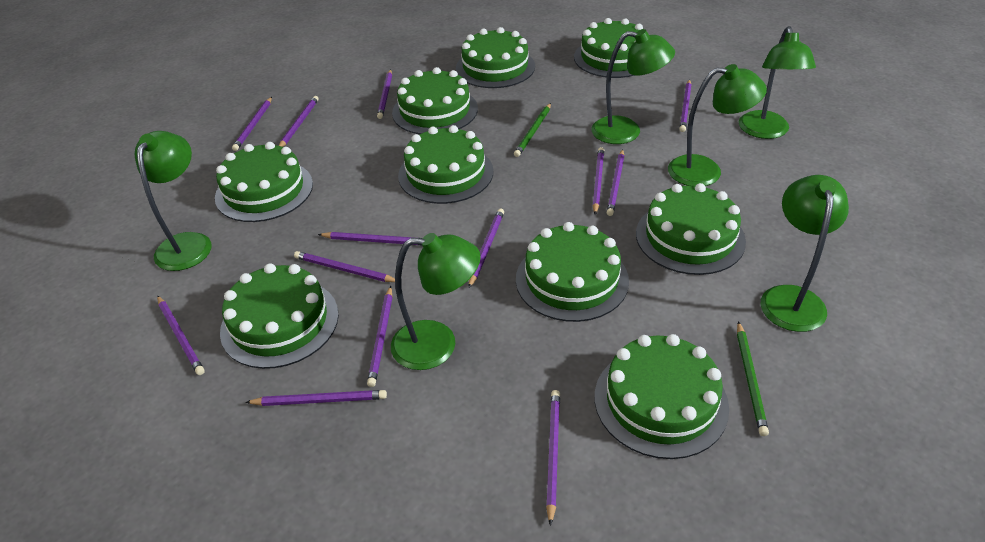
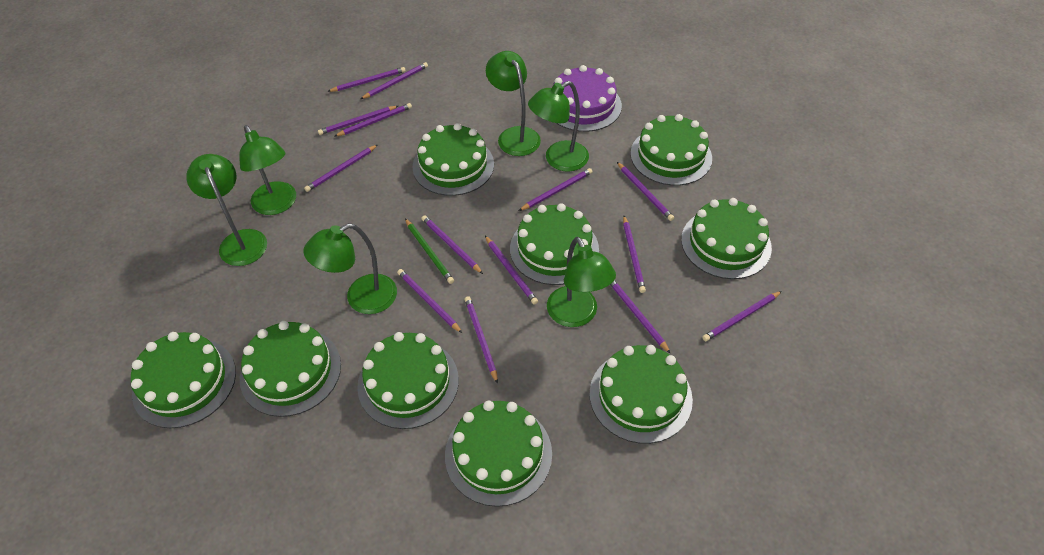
green pencil: [514,103,551,157] [737,321,769,436] = 2 -> [405,219,454,284] = 1
purple cake: none = 0 -> [553,65,622,132] = 1
purple pencil: [157,296,205,375] [232,97,272,151] [245,390,387,406] [279,96,319,147] [294,251,395,282] [318,232,423,245] [367,286,392,387] [377,69,392,119] [469,209,504,288] [546,390,560,526] [593,147,604,215] [607,149,624,216] [680,79,692,132] = 13 -> [304,145,378,192] [318,106,398,135] [327,67,406,92] [335,103,412,136] [361,62,428,99] [397,269,462,333] [421,215,483,274] [464,296,498,384] [485,236,538,305] [519,168,593,211] [610,280,671,354] [617,162,674,221] [623,216,646,293] [702,291,782,341] = 14

